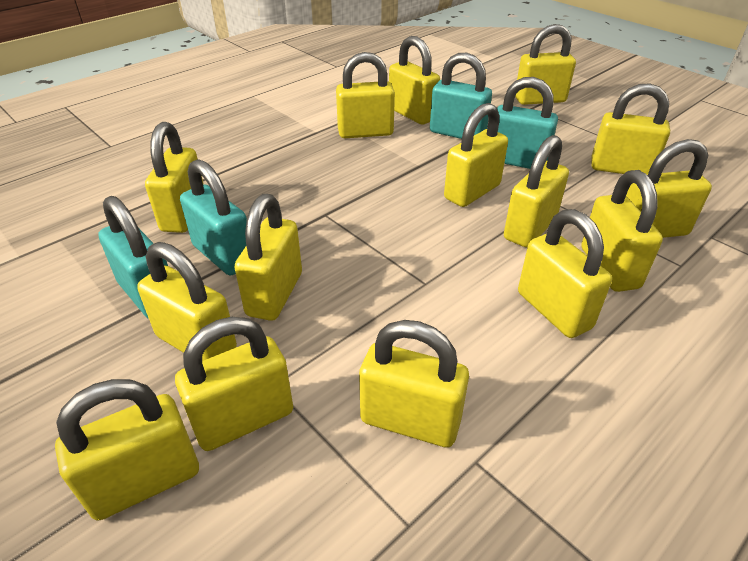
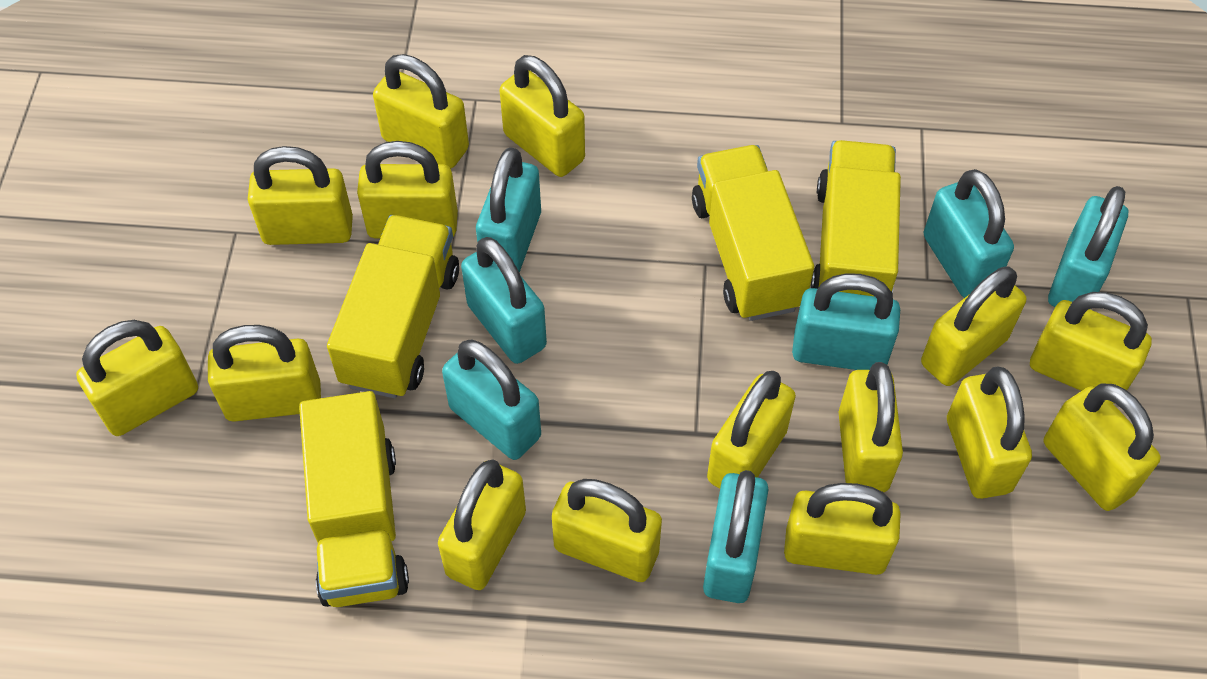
turquoise padlock: [98,196,168,319] [180,159,247,276] [430,53,492,139] [497,77,558,169] = 4 -> [442,340,541,460] [461,237,547,364] [476,147,541,272] [703,470,768,603] [792,273,900,370] [924,169,1014,298] [1048,186,1128,307] = 7
yellow truck: none = 0 -> [299,391,409,607] [327,215,459,398] [692,145,814,321] [811,140,901,297] = 4

